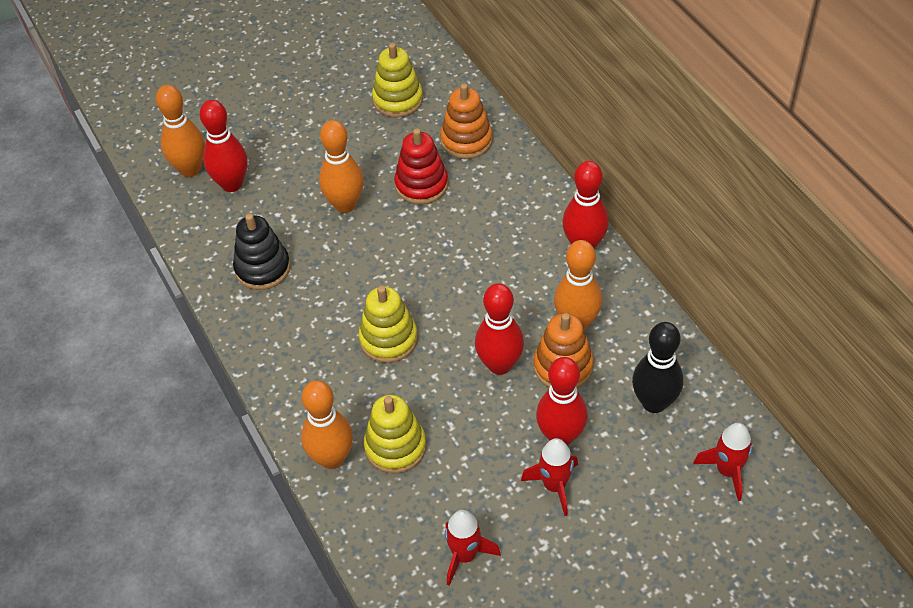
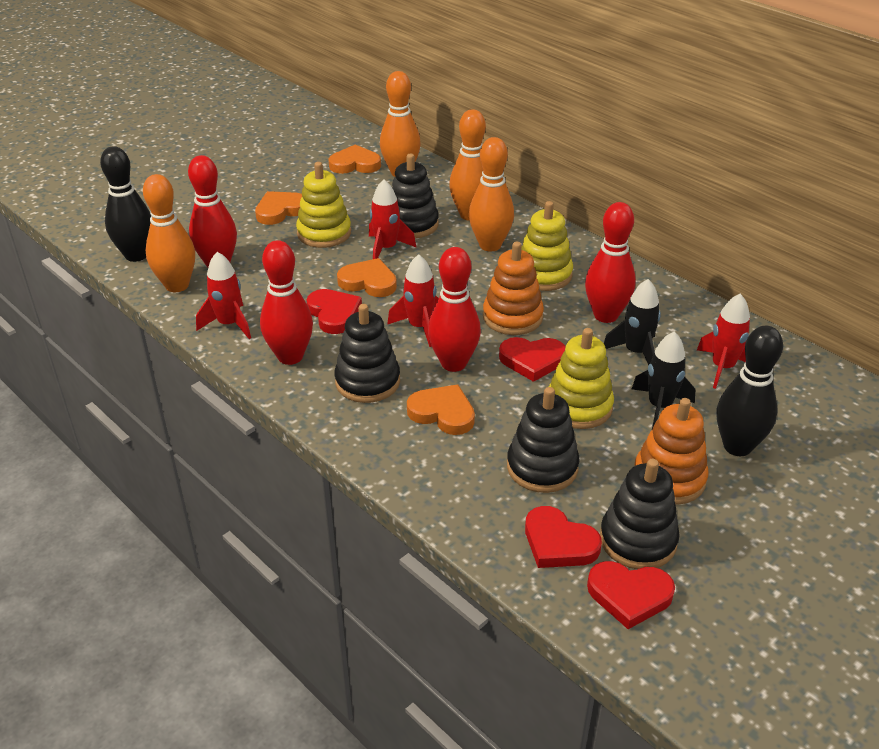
black bowling pin: [632,322,683,413] = 1 -> [100,146,151,262] [717,326,783,456] = 2
black rocket: none = 0 -> [604,279,661,366] [632,332,695,429] = 2
black stacking toy: [233,214,290,290] = 1 -> [334,304,400,403] [392,153,439,239] [507,387,579,493] [600,459,680,569] = 4
orange heart: none = 0 -> [255,191,302,225] [329,145,381,174] [337,258,397,297] [407,384,475,435] = 4
red heart: none = 0 -> [307,289,362,334] [499,337,566,382] [525,506,602,568] [587,561,675,629] = 4
red rocket: [445,510,501,586] [521,438,578,516] [693,423,752,501] = 3 -> [196,252,251,339] [369,179,417,259] [387,254,439,347] [697,294,750,389] = 4
red stacking toy: [394,128,448,205] = 1 -> none = 0

